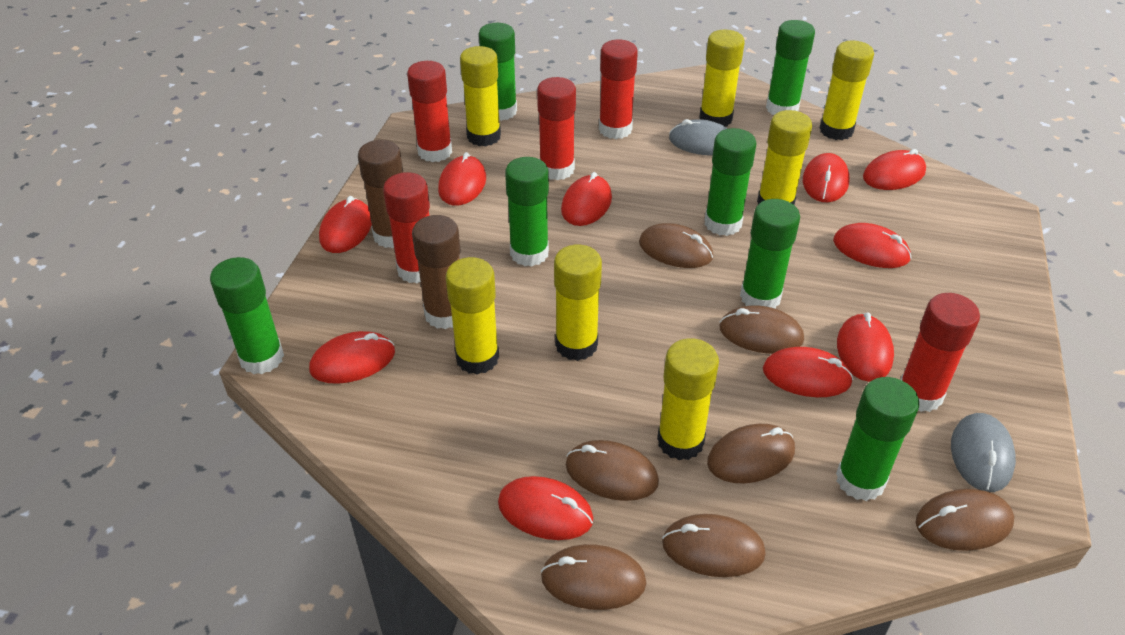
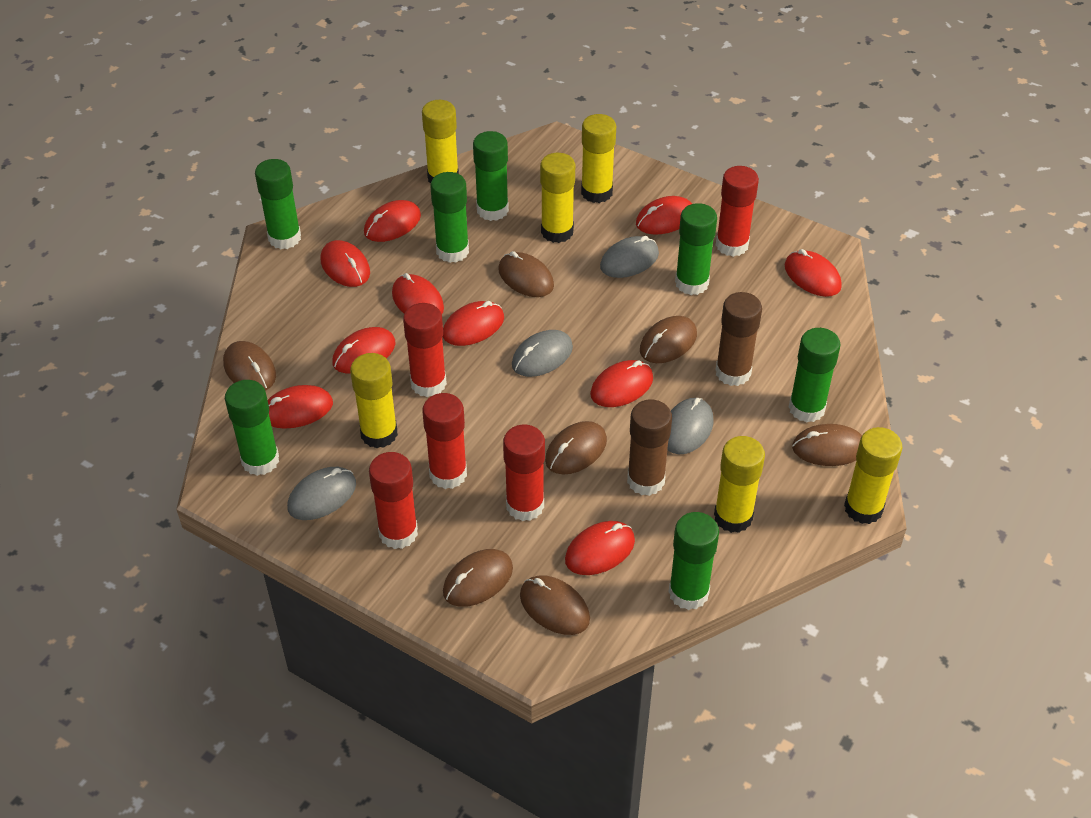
grey mouse: [669,119,727,155] [951,413,1016,492] = 2 -> [287,467,356,520] [512,330,573,377] [600,236,659,278] [667,398,714,454] = 4
yellow glue stick: [446,257,499,374] [460,46,501,147] [554,244,602,361] [657,338,719,460] [699,29,745,126] [757,110,812,205] [820,41,874,140] = 7 -> [350,353,398,448] [422,100,459,183] [540,153,575,243] [581,114,616,203] [714,436,765,533] [844,427,902,524] = 6

